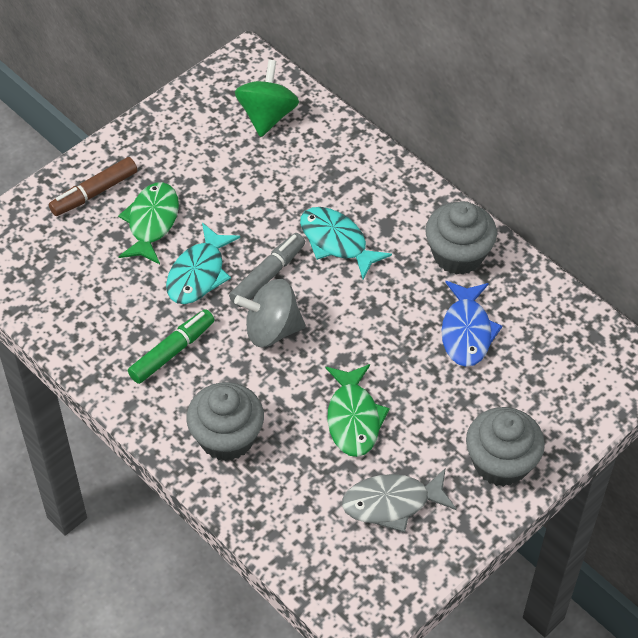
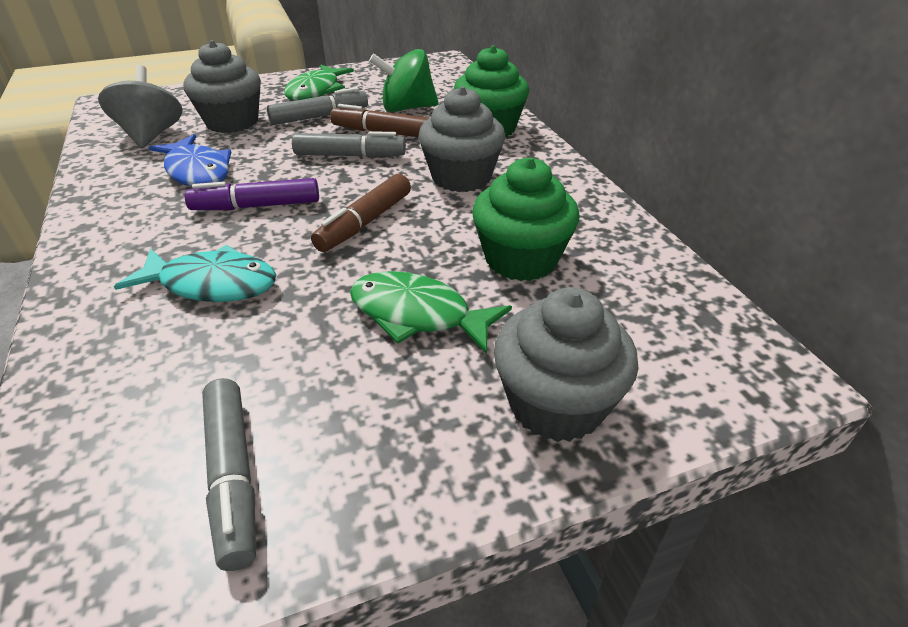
brown marker: [49,157,137,216] = 1 -> [311,174,411,252] [330,104,429,137] = 2
green cupcake: none = 0 -> [454,45,529,137] [472,157,579,281] = 2
green marker: [128,309,215,384] = 1 -> none = 0
grey fish: [342,468,457,532] = 1 -> none = 0
grey marker: [229,233,305,307] = 1 -> [202,378,256,571] [267,87,368,125] [292,131,406,158] = 3
purple marker: none = 0 -> [185,178,319,210] = 1
turquoise fish: [166,223,240,304] [300,207,392,280] = 2 -> [114,245,276,302] = 1

